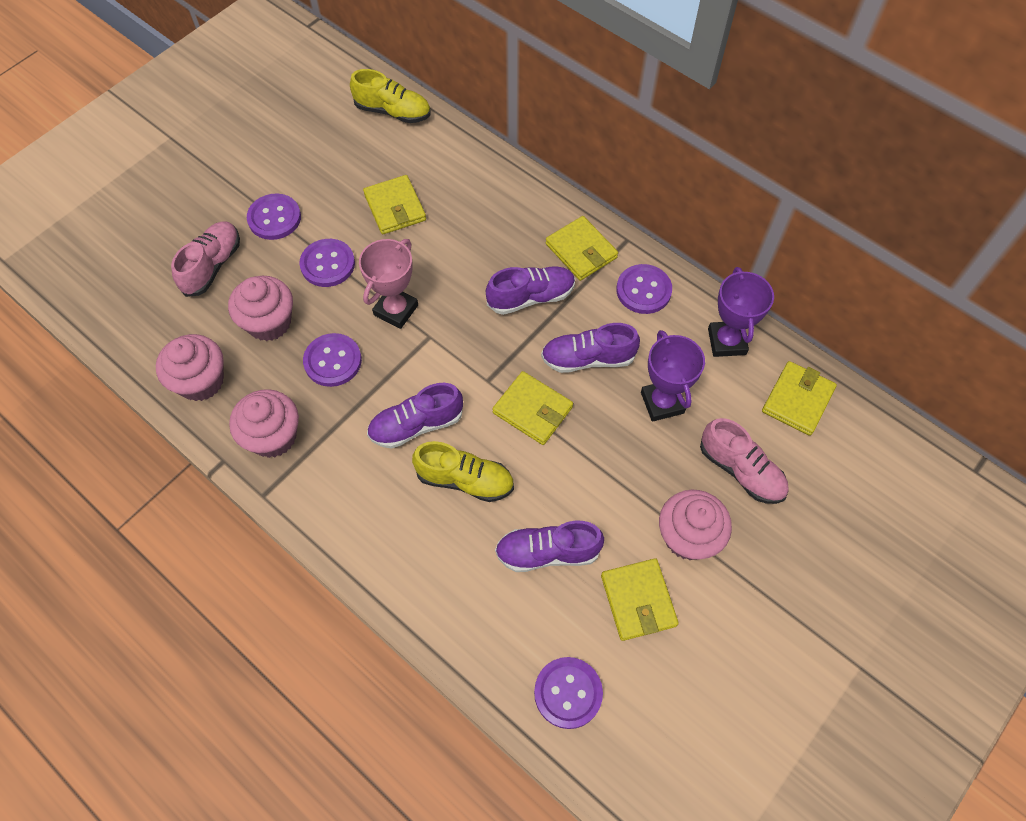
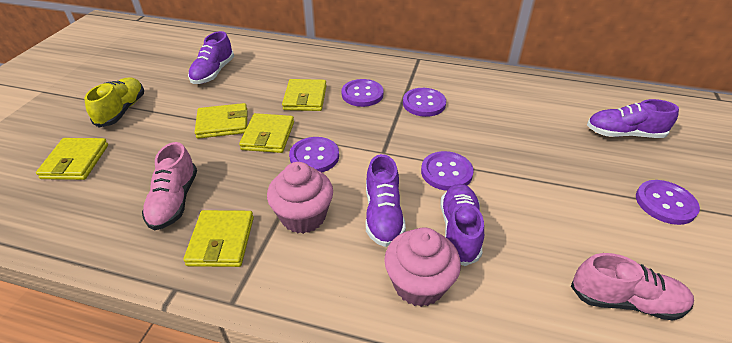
pink cupcake: [156,334,224,401] [228,276,293,341] [229,389,299,458] [659,490,732,560] = 4 -> [267,162,333,234] [384,227,461,307] = 2
pink trophy: [359,239,418,329] = 1 -> none = 0
purple trophy: [641,330,705,422] [708,267,774,357] = 2 -> none = 0
yellow shoe: [350,69,430,123] [412,441,514,502] = 2 -> [84,77,144,127] = 1

